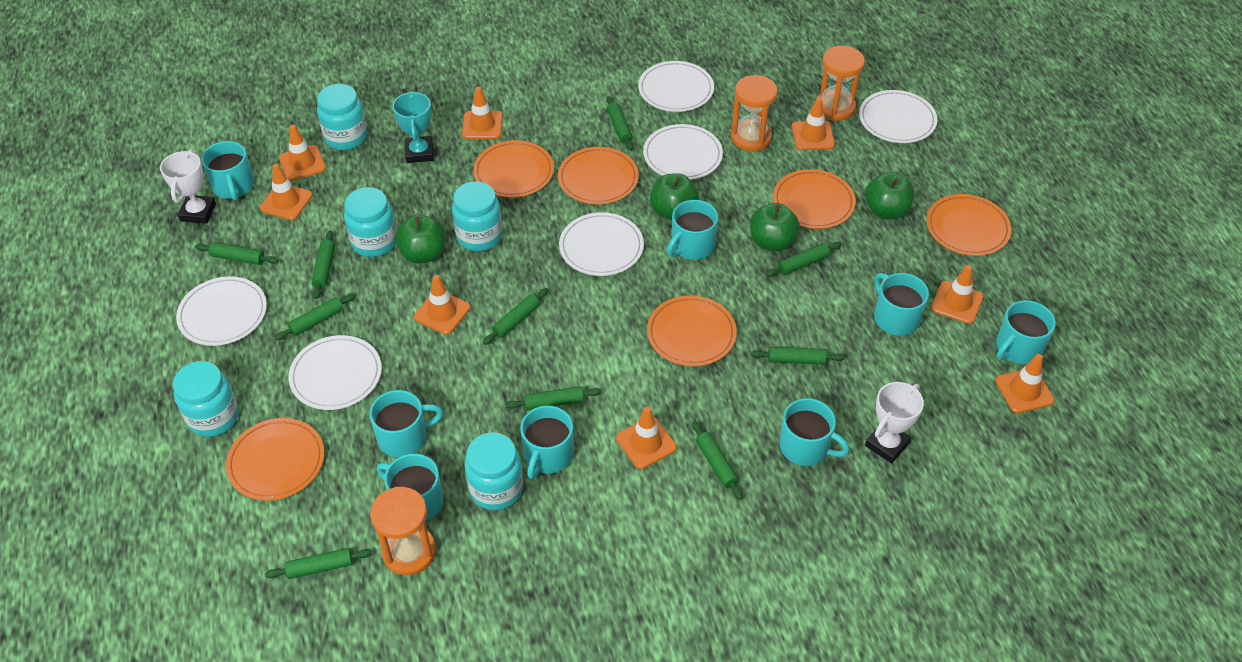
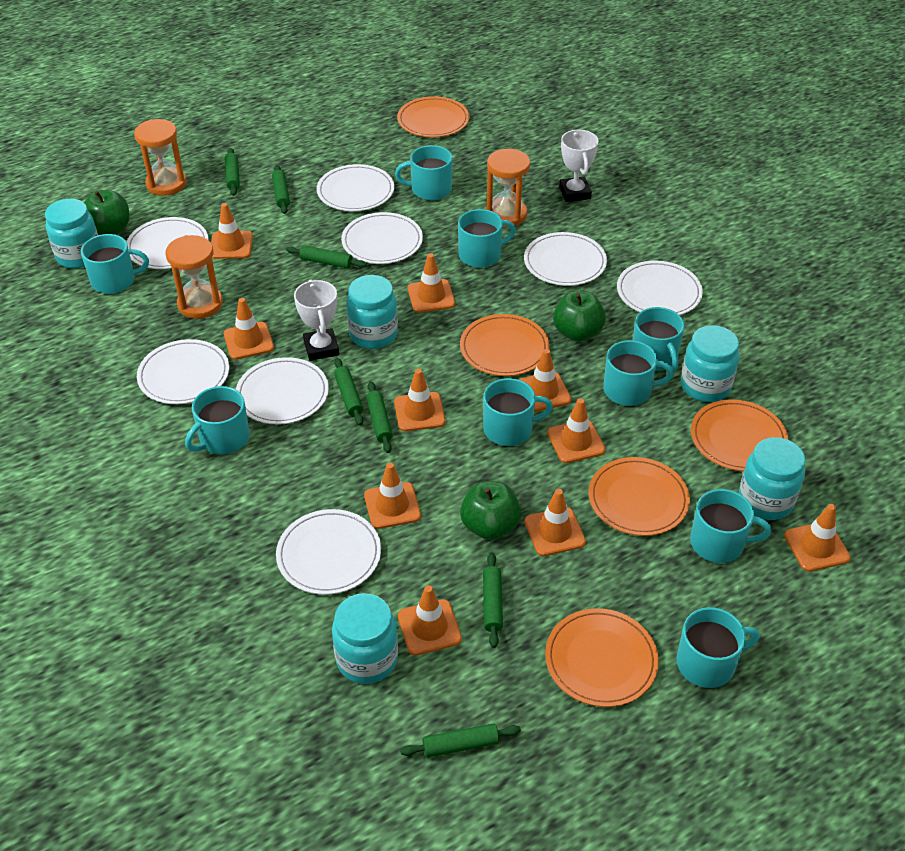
green apple: [395,215,446,263] [650,173,699,221] [750,203,800,252] [865,172,915,219] = 4 -> [84,190,130,235] [460,481,521,540] [553,291,606,341] = 3
green rolling pin: [195,242,278,265] [265,548,372,579] [274,293,356,340] [311,231,335,299] [483,288,548,345] [506,386,601,410] [607,96,633,151] [692,421,743,500] [750,347,845,365] [766,242,842,277] = 10 -> [225,148,240,196] [272,165,290,214] [286,245,367,268] [334,358,363,426] [366,381,393,453] [400,723,521,758] [483,553,503,648] = 7
orange plate: [226,418,324,501] [473,140,554,198] [558,147,639,205] [647,295,737,366] [773,169,856,229] [926,194,1012,256] = 6 -> [397,96,469,137] [460,314,549,376] [545,608,659,707] [589,457,690,536] [691,399,788,471] = 5
orange traffic cone: [260,164,312,220] [279,125,326,181] [414,275,470,335] [462,87,503,139] [616,407,677,469] [792,97,835,150] [931,265,983,324] [995,354,1055,413] = 8 -> [211,203,253,259] [224,298,274,360] [364,463,421,529] [394,369,446,431] [398,585,462,656] [408,253,455,313] [518,349,571,412] [524,489,586,556] [547,398,606,463] [784,504,851,572] = 10
turquoise mug: [201,141,254,201] [369,390,443,457] [377,454,443,521] [520,406,574,479] [667,200,718,260] [779,398,849,466] [874,273,929,336] [996,300,1056,364] = 8 -> [81,234,149,294] [185,386,250,454] [395,145,452,200] [458,209,516,268] [483,378,553,446] [603,340,674,406] [633,307,685,372] [676,607,760,688] [690,489,771,563] = 9
turquoise trophy: [392,91,434,163] = 1 -> none = 0
white plate: [176,276,267,346] [289,335,382,410] [559,212,644,276] [638,61,714,112] [643,124,723,180] [859,90,938,143] = 6 -> [126,217,208,269] [137,339,229,404] [236,357,329,425] [276,509,381,595] [317,164,394,211] [341,212,423,264] [524,232,607,286] [617,261,703,315] = 8

